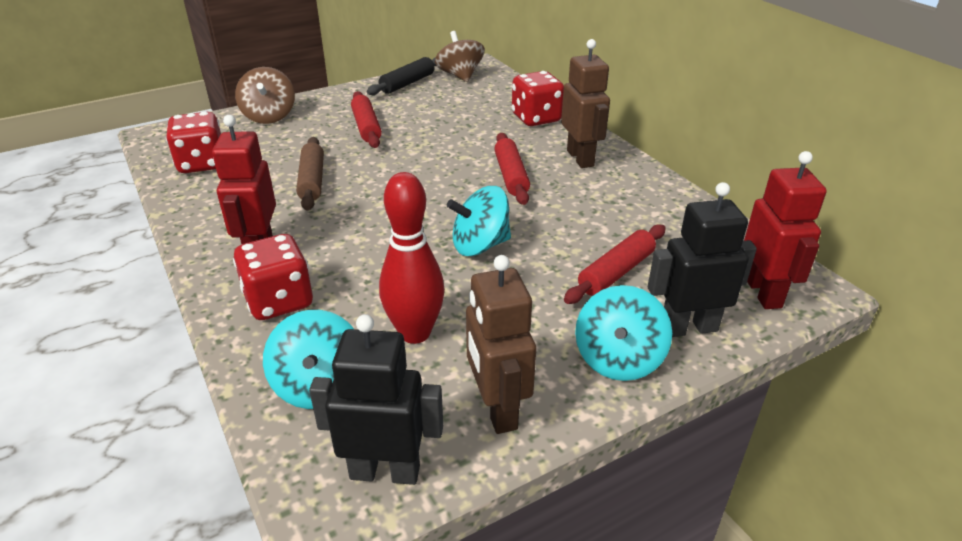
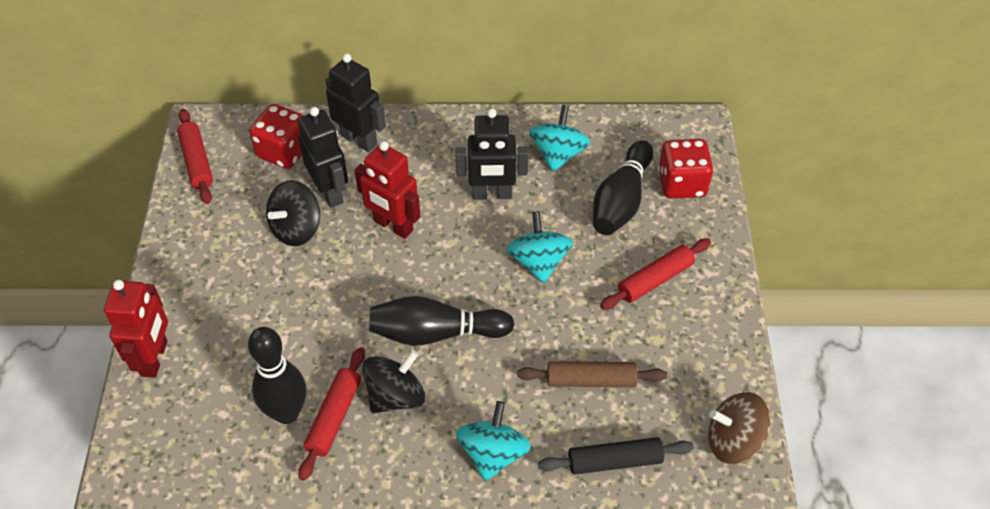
black bowling pin: none = 0 -> [248,327,306,424] [369,296,514,346] [593,140,653,235] = 3
black robot: [309,314,443,485] [648,182,757,337] = 2 -> [298,107,348,208] [325,53,386,152] [456,108,529,200] = 3
black spinning top: none = 0 -> [266,180,320,246] [362,350,425,413] = 2
brown robot: [466,255,536,434] [561,39,610,168] = 2 -> none = 0
brown spinning top: [235,67,295,124] [435,31,485,82] = 2 -> [708,392,770,464] = 1
red bowling pin: [379,172,445,344] = 1 -> none = 0
red dice: [166,112,221,173] [233,234,313,320] [512,71,564,126] = 3 -> [249,104,304,169] [658,139,714,199] = 2

